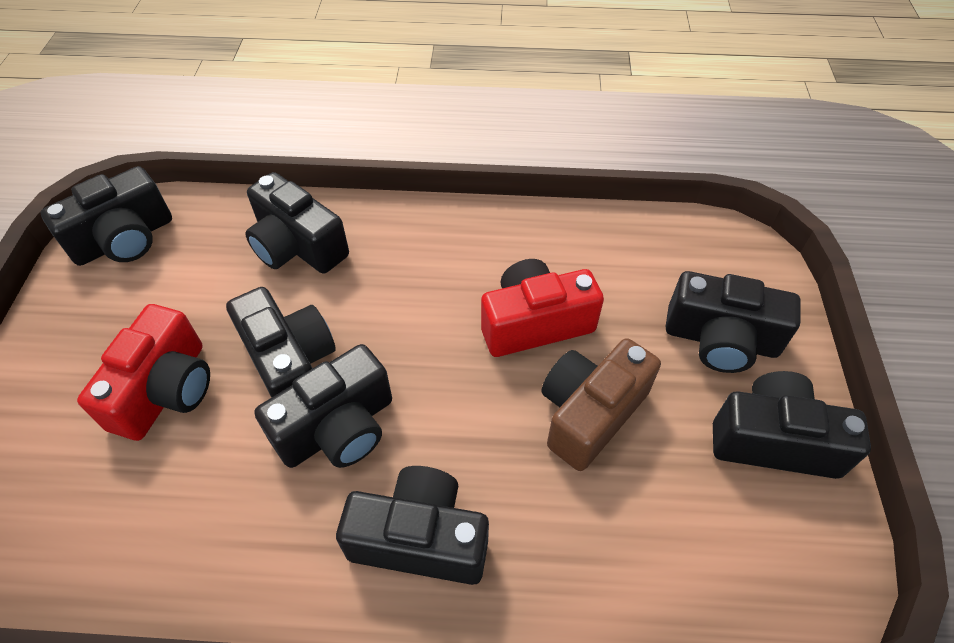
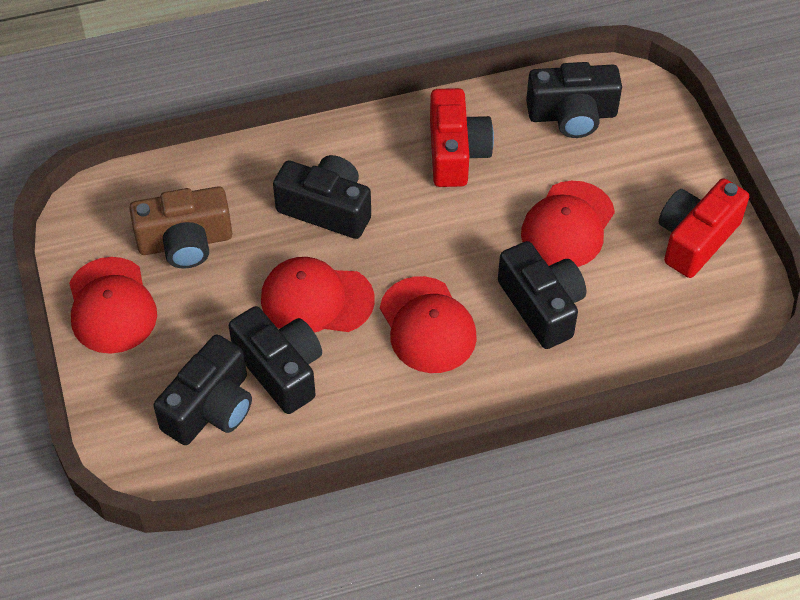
black camera: [41,166,172,266] [226,287,336,398] [245,172,349,274] [254,344,392,468] [336,466,489,585] [666,271,801,373] [713,371,871,479] = 7 -> [153,335,252,445] [229,306,322,414] [273,155,371,239] [498,241,586,349] [526,62,622,138] = 5
red cap: none = 0 -> [69,257,157,354] [261,257,375,333] [380,276,477,373] [521,181,615,267] = 4

